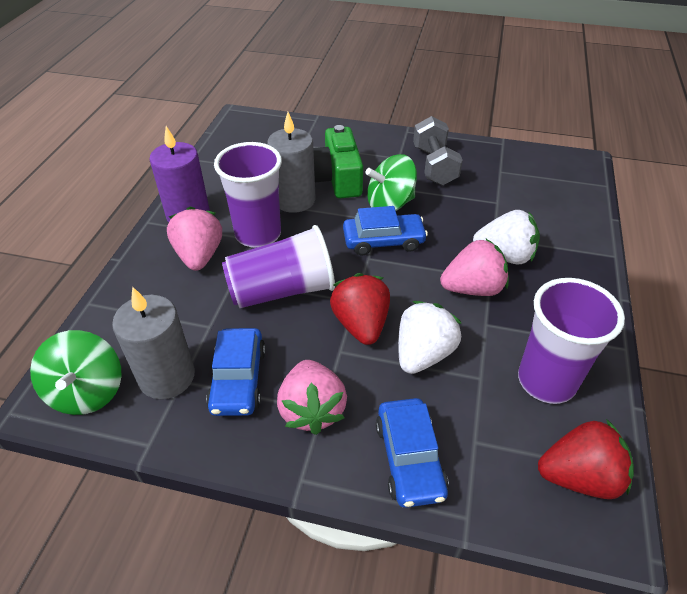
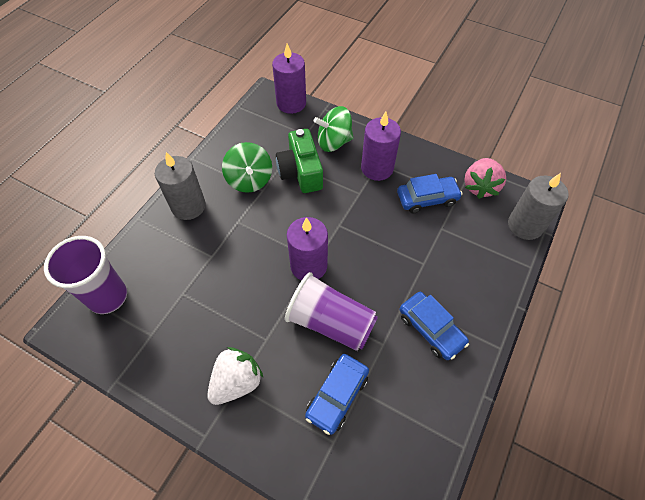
grey dumbbell: [413,116,463,186] = 1 -> none = 0
pink strawberry: [167,207,222,271] [277,360,347,435] [440,239,509,296] = 3 -> [464,158,506,199] = 1
purple candle: [150,126,210,222] = 1 -> [272,44,306,114] [287,217,328,280] [361,112,401,181] = 3
purple cup: [214,142,282,248] [222,225,335,308] [518,278,625,404] = 3 -> [44,236,127,314] [285,272,378,351] = 2
red strawberry: [330,273,390,345] [538,419,634,499] = 2 -> none = 0
white strawberry: [398,301,461,374] [473,210,540,264] = 2 -> [207,347,263,405] = 1

